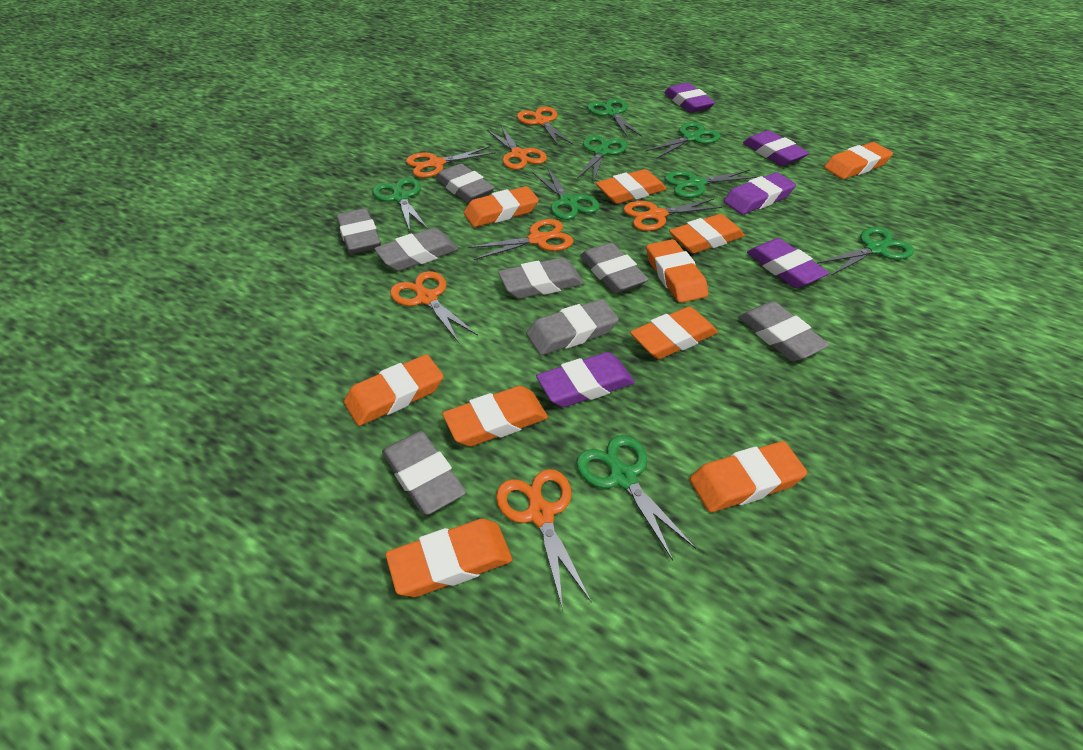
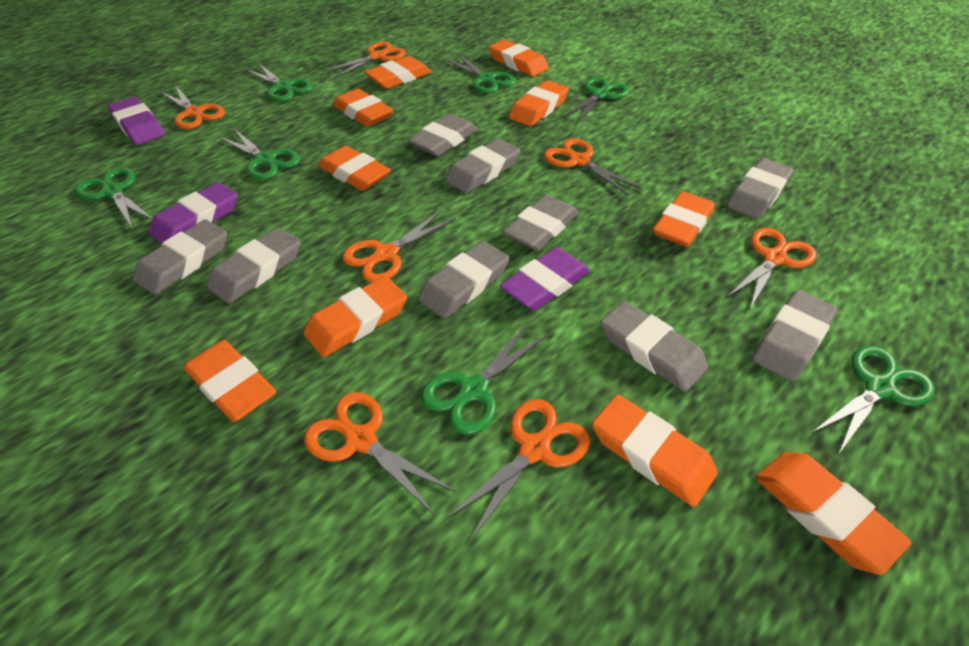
green scissors: [373,178,428,231] [532,167,600,220] [576,435,696,561] [577,135,627,182] [588,99,642,138] [645,122,721,159] [665,170,757,198] [817,227,914,275] = 8 -> [75,167,152,228] [219,129,300,180] [245,63,313,102] [421,323,548,435] [446,54,516,93] [563,77,630,123] [811,345,935,454] = 7
grey eraser: [336,208,381,254] [374,228,458,271] [382,431,466,515] [436,164,495,203] [498,258,584,299] [526,299,619,355] [580,242,649,293] [739,301,829,361] = 8 -> [133,219,227,295] [207,227,301,304] [408,114,477,156] [418,241,509,319] [445,138,520,193] [503,195,578,251] [601,301,708,392] [727,158,793,219] [752,290,837,381] = 9
purple eraser: [536,352,635,407] [664,83,715,113] [724,172,796,215] [743,130,809,166] [747,238,829,288] = 5 -> [107,97,165,145] [149,182,237,244] [500,247,590,311] = 3

